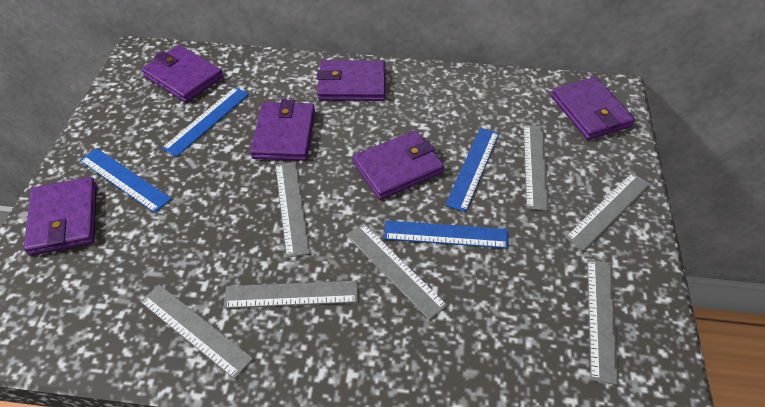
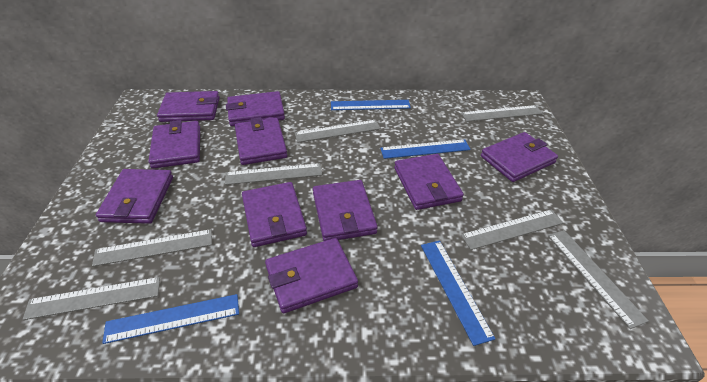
purple wallet: [24,177,97,256] [141,45,223,103] [250,99,315,161] [317,60,386,101] [353,130,444,200] [551,77,635,140] = 6 -> [96,169,173,224] [148,120,200,169] [157,91,220,122] [226,91,285,126] [235,117,288,165] [242,182,307,247] [265,238,358,314] [313,180,378,241] [394,154,464,210] [481,132,558,182] = 10

